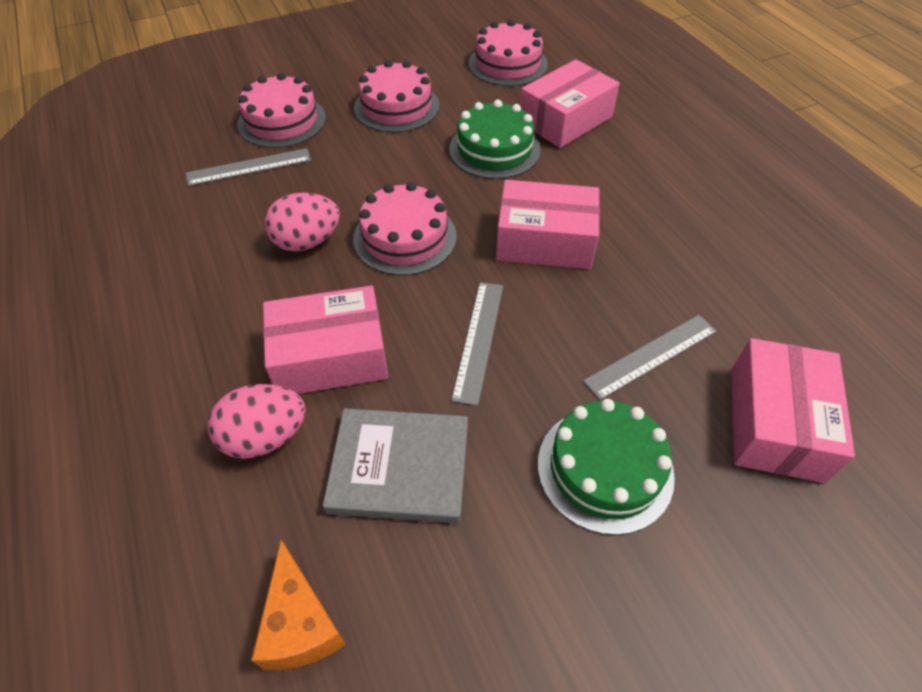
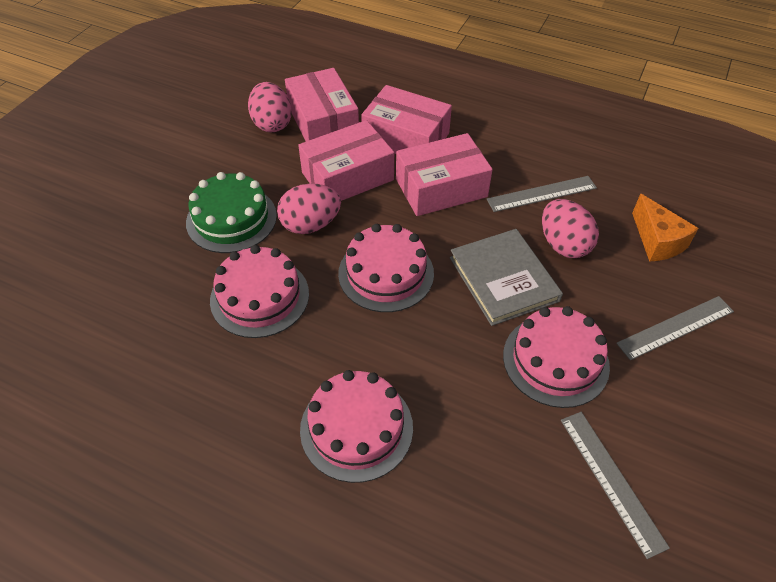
green cake: [449,100,540,179] [538,399,675,535] = 2 -> [186,172,277,253] = 1
pink egg: [208,384,306,459] [264,193,340,252] = 2 -> [248,82,292,132] [277,184,341,234] [542,199,599,258] = 3

